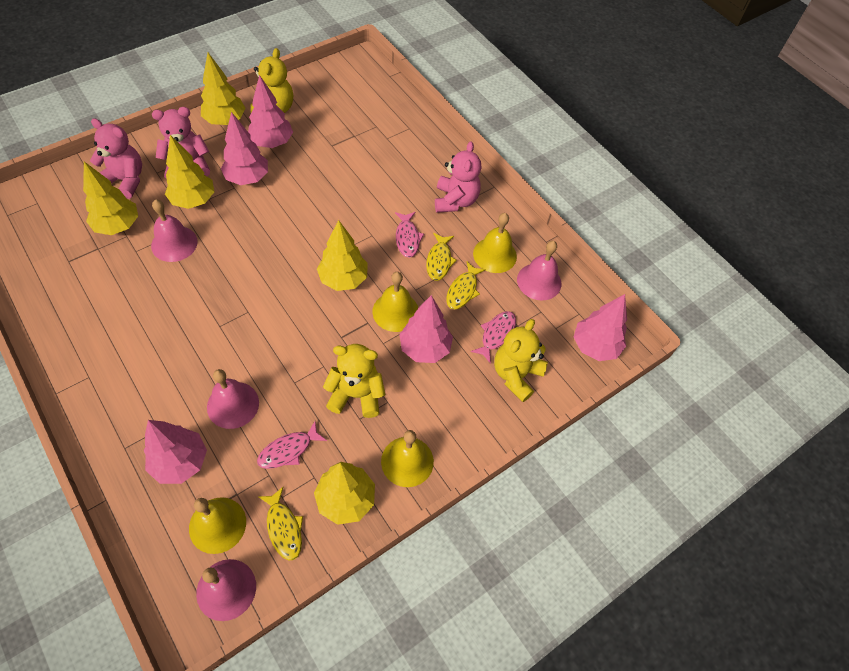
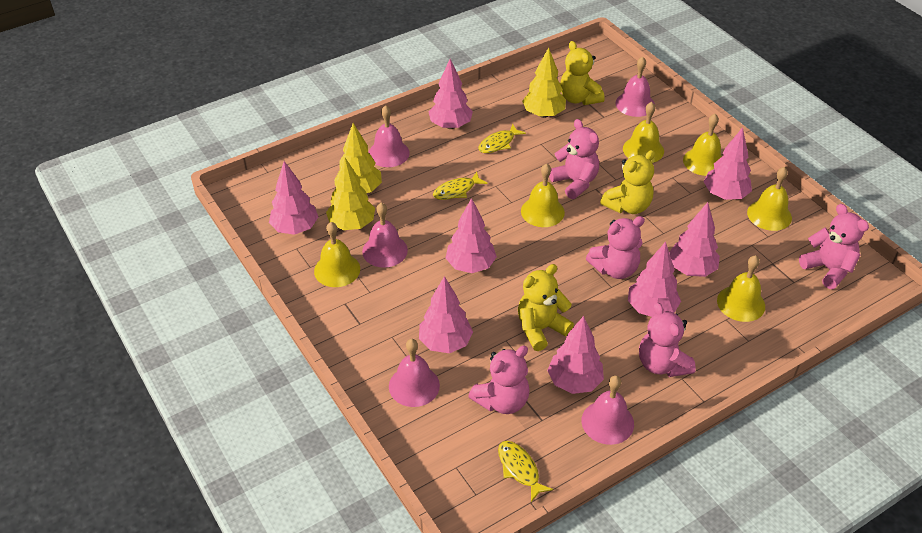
pink bell: [151,199,197,262] [196,559,256,621] [207,369,259,429] [517,241,561,300] = 4 -> [362,203,408,268] [368,105,410,167] [389,339,440,407] [582,375,634,445] [615,56,655,117] = 5
pink fish: [257,421,327,469] [395,212,424,258] [471,311,516,363] = 3 -> none = 0
pink teddy bear: [90,118,142,199] [152,107,210,178] [435,141,481,213] = 3 -> [468,346,530,414] [549,119,599,199] [586,216,645,279] [639,302,696,377] [799,204,869,289] = 5
pink tree: [144,420,207,484] [221,112,268,185] [248,75,293,148] [399,295,453,363] [574,294,627,361] = 5 -> [269,161,318,235] [419,276,473,353] [428,59,473,129] [446,198,497,273] [547,316,604,394] [628,242,681,317] [669,202,720,277] [704,127,752,200] = 8
yellow bell: [189,497,246,554] [372,272,418,332] [381,430,434,487] [473,213,517,273] = 4 -> [314,222,360,287] [521,163,565,227] [623,102,664,163] [683,114,722,176] [717,255,765,322] [747,167,792,231] = 6
yellow tree: [83,162,138,235] [165,135,214,209] [201,53,246,125] [314,462,375,525] [317,220,368,291] = 5 -> [326,157,375,230] [334,123,382,193] [522,47,566,118] = 3

